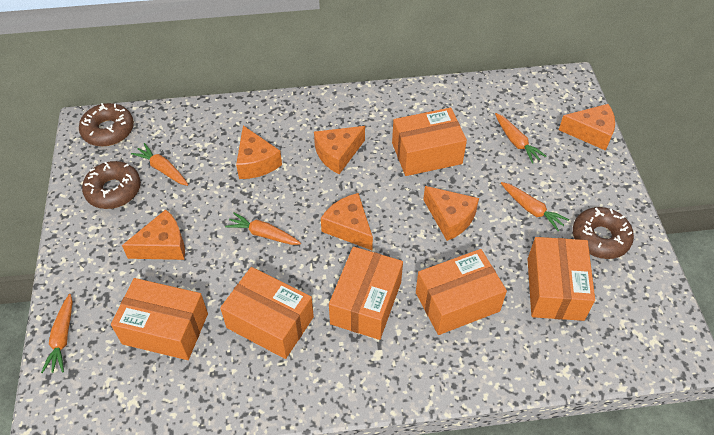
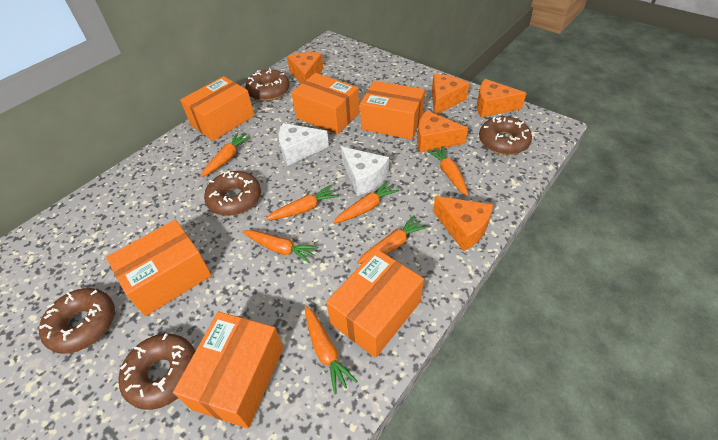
brown donut: [79,103,134,146] [82,161,141,209] [573,207,634,259] = 3 -> [39,288,115,354] [118,334,195,410] [204,171,261,216] [245,68,290,101] [479,116,532,155] = 5
orange carrot: [41,294,73,373] [131,143,188,186] [225,212,301,245] [495,113,546,164] [501,182,569,231] = 5 -> [201,132,251,177] [242,230,318,264] [265,185,339,220] [305,306,358,394] [333,181,399,224] [357,215,428,264] [427,146,469,196] = 7
orange cheese: [122,209,185,260] [236,125,282,179] [314,126,365,174] [321,193,373,250] [423,186,479,241] [559,104,615,151] = 6 -> [287,52,323,84] [417,111,468,153] [432,74,469,115] [433,196,493,251] [477,79,527,117] = 5
white cheese: none = 0 -> [279,123,329,166] [341,147,389,196] = 2

